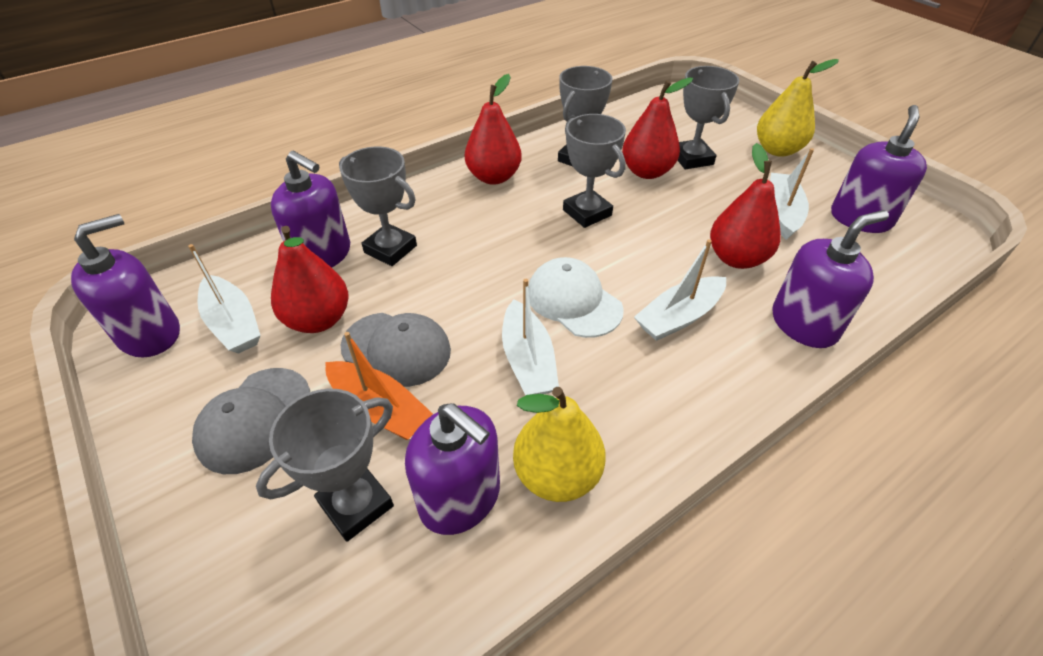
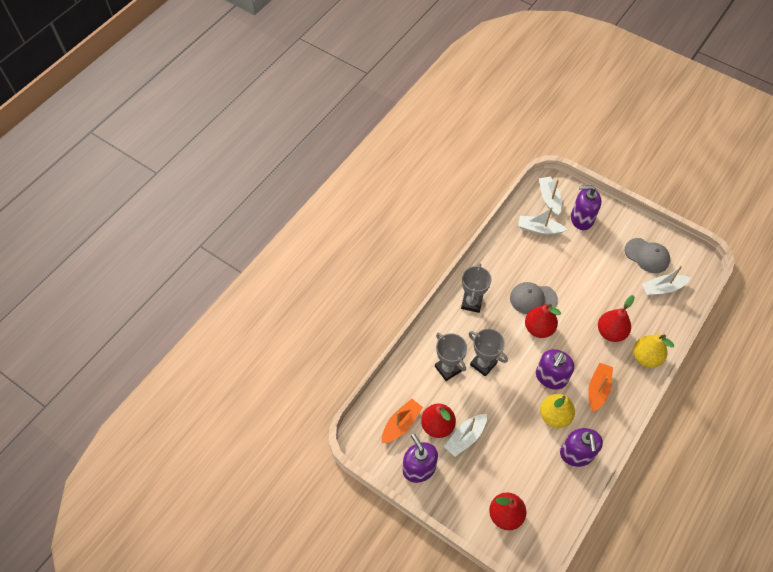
grey trophy: [256,389,394,542] [339,146,417,266] [558,66,613,166] [563,114,626,228] [677,66,739,169] = 5 -> [435,333,467,381] [461,263,492,313] [469,329,508,377] = 3
orange boat: [325,332,433,440] = 1 -> [382,399,423,443] [588,363,613,412] = 2
purple soap dispenser: [71,214,180,358] [271,151,350,268] [405,403,500,535] [772,210,889,348] [831,105,927,233] = 5 -> [403,434,438,483] [536,349,574,390] [560,428,603,467] [571,185,601,230] = 4
white cap: [528,257,624,338] = 1 -> none = 0

